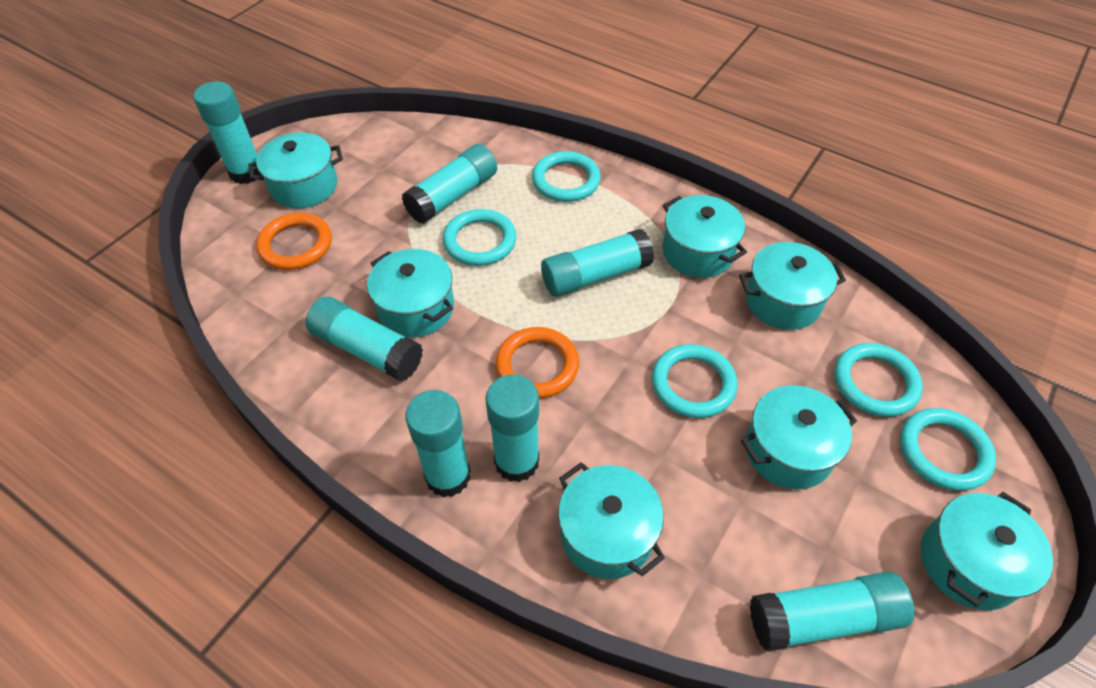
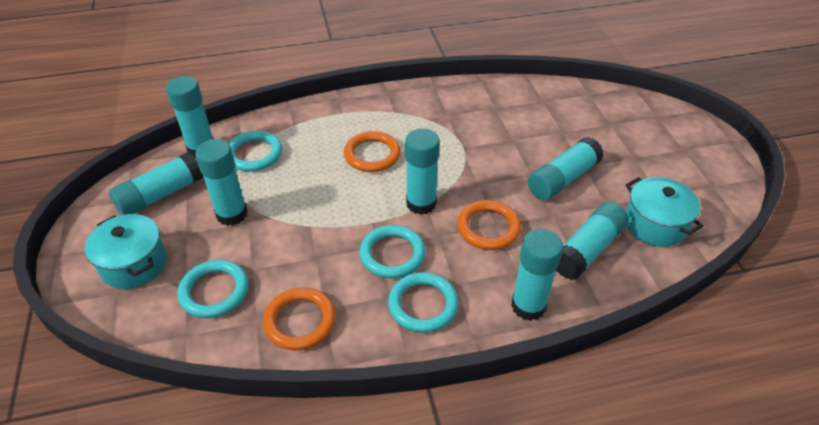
orange ring: [256,213,332,270] [496,327,579,398] = 2 -> [263,287,336,351] [344,131,401,172] [457,200,521,250] = 3
turquoise pot: [248,133,343,208] [367,249,454,337] [558,462,665,579] [662,195,747,278] [739,242,846,330] [741,385,857,490] [921,492,1053,610] = 7 -> [85,214,167,289] [625,177,704,247] = 2
turquoise ring: [443,209,516,266] [532,151,601,202] [652,344,737,418] [834,343,923,417] [900,408,996,491] = 5 -> [178,260,249,318] [228,131,282,172] [360,225,426,278] [388,272,459,333] = 4

